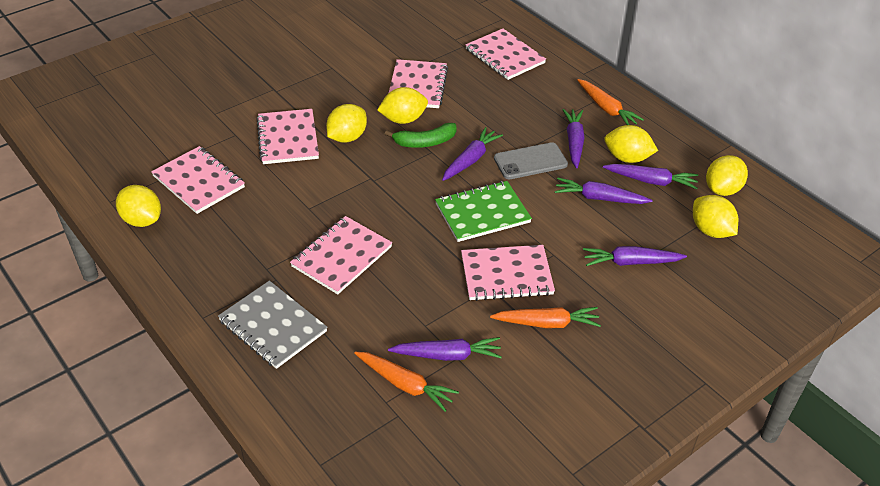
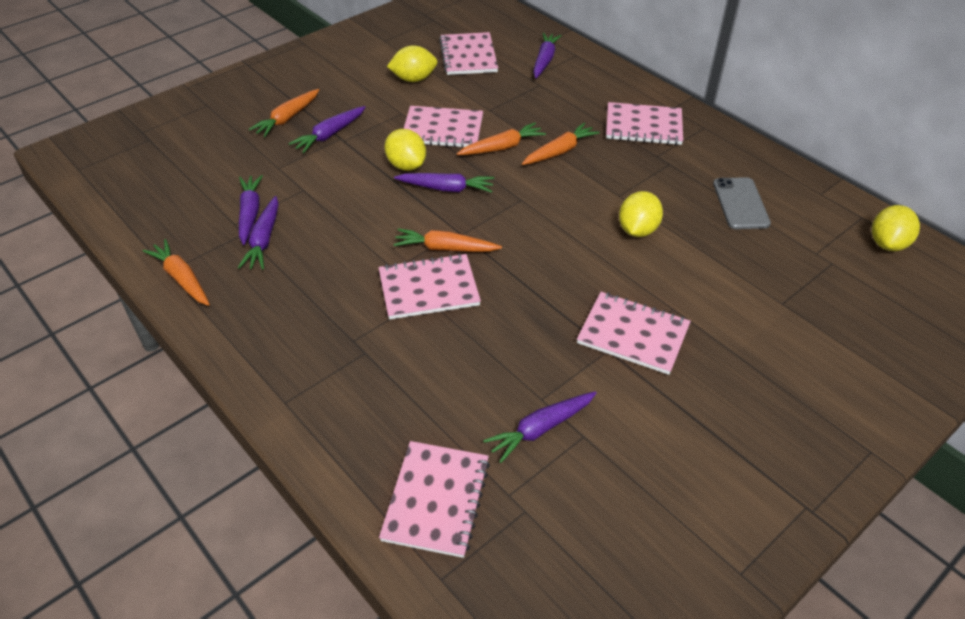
green banana: [385,123,457,148] = 1 -> none = 0
green notebook: [435,181,532,242] = 1 -> none = 0
grey notebook: [218,280,328,369] = 1 -> none = 0
orange carrot: [354,352,459,412] [490,307,601,328] [577,79,644,125] = 3 -> [143,239,210,306] [249,89,319,137] [393,228,502,252] [457,123,546,155] [522,122,600,165] = 5
yellow lemon: [116,185,161,227] [326,104,367,143] [377,87,428,124] [604,125,658,163] [693,195,738,238] [706,155,748,196] = 6 -> [384,129,426,171] [387,45,438,82] [619,191,663,237] [872,205,920,251] = 4

